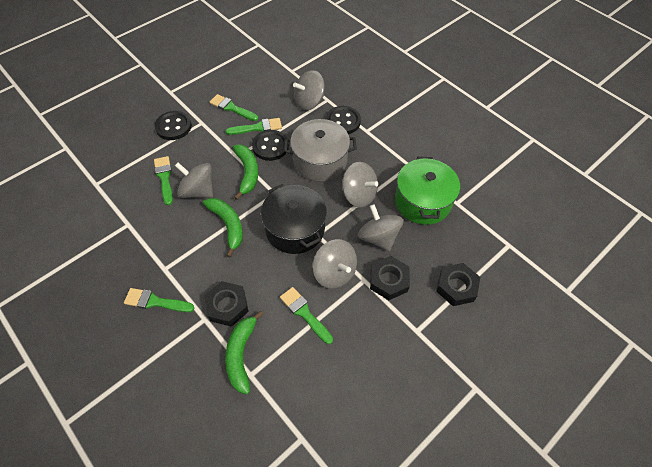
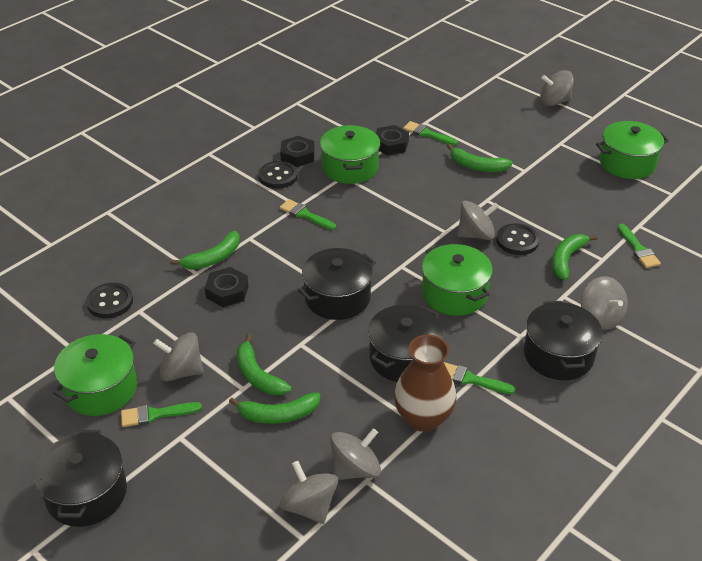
black pot: [261,184,327,254] = 1 -> [34,430,127,527] [298,248,376,320] [368,305,444,382] [524,301,603,380] = 4
brown vase: none = 0 -> [394,335,456,432] = 1
green banana: [203,198,243,258] [225,311,263,394] [233,144,258,200] = 3 -> [170,231,240,270] [229,392,320,424] [237,334,291,395] [447,144,513,172] [552,234,597,281] = 5
green pot: [395,157,460,225] = 1 -> [53,334,137,416] [320,125,380,184] [422,244,493,316] [596,121,669,179] = 4
grey pot: [284,119,357,182] = 1 -> none = 0
grey spinning top: [175,162,213,198] [293,70,325,110] [313,239,357,289] [342,162,378,208] [358,204,404,251] = 5 -> [153,333,204,381] [279,461,338,524] [330,428,381,480] [457,201,499,240] [540,70,574,106] [581,276,628,330] = 6

